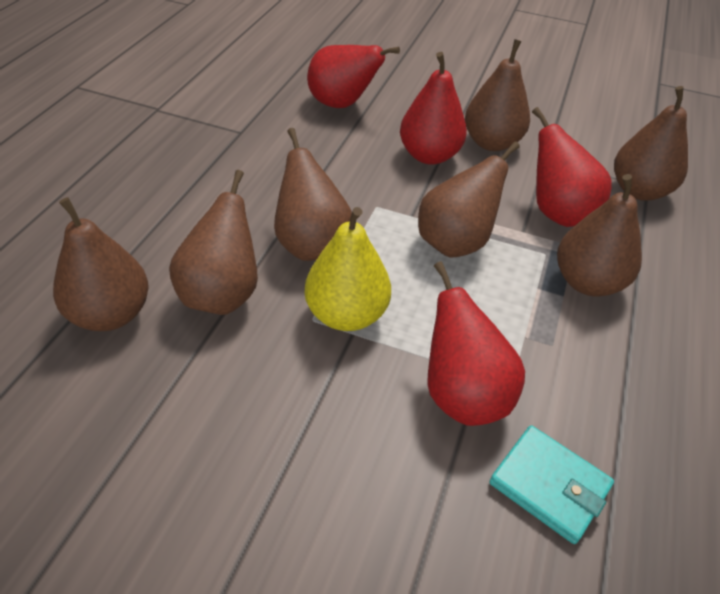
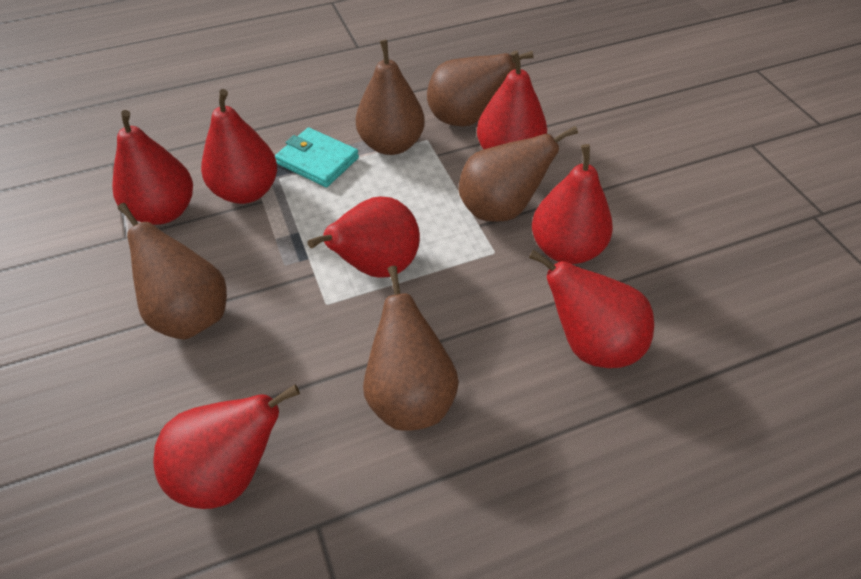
brown pear: [53,197,149,331] [169,170,258,315] [274,128,352,261] [418,141,520,258] [465,39,530,151] [557,174,642,297] [614,86,688,201] = 7 -> [118,203,227,340] [355,40,425,155] [363,266,459,431] [427,51,534,127] [459,126,578,222] = 5
red pear: [307,45,400,108] [400,52,467,165] [428,261,525,426] [532,107,612,227] = 4 -> [112,110,193,225] [153,385,300,509] [201,89,277,204] [307,197,420,278] [477,51,547,149] [529,250,654,368] [532,144,613,264] = 7
yellow pear: [305,207,391,331] = 1 -> none = 0

